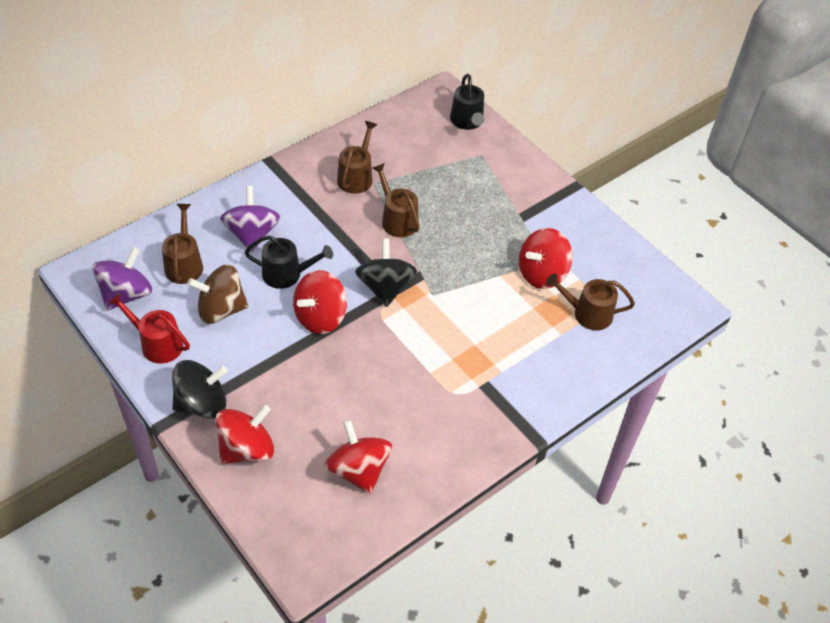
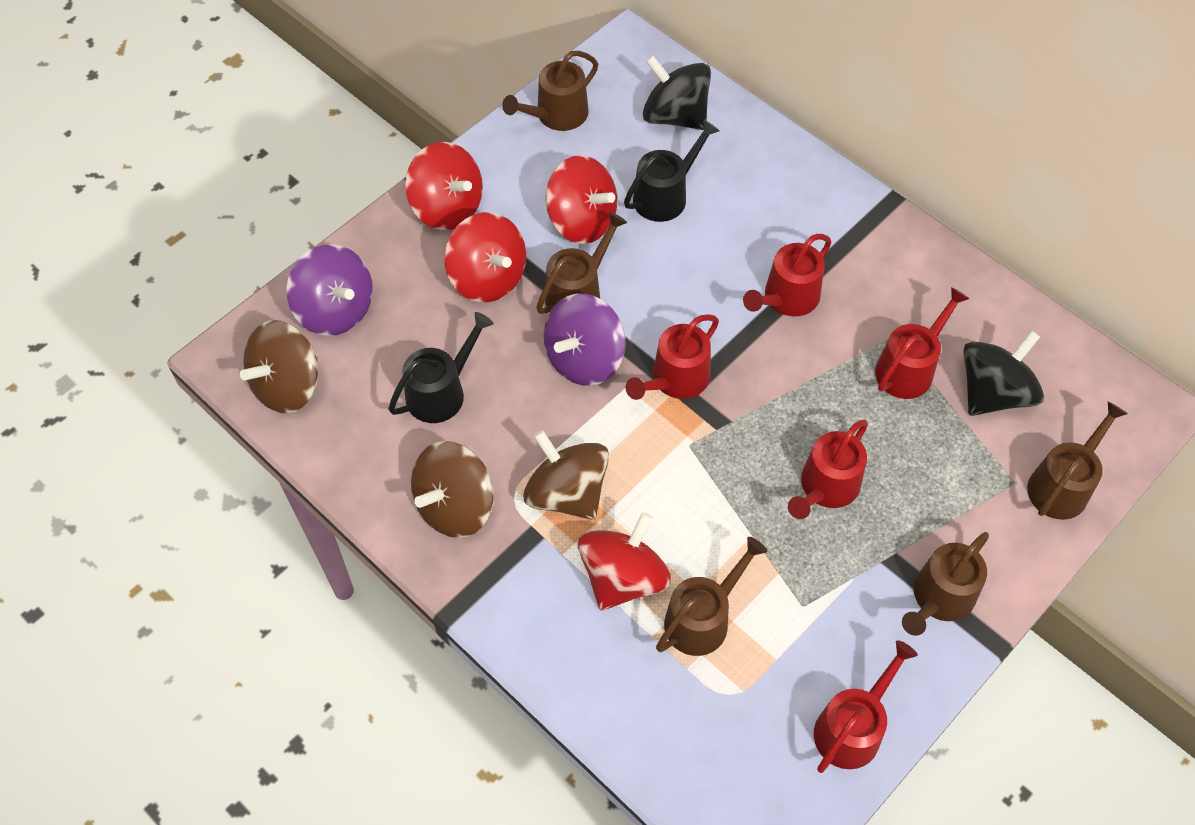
brown spinning top: [187,264,249,324] = 1 -> [240,320,318,413] [411,441,494,538] [523,430,609,520] = 3
brown watering can: [162,204,203,284] [337,121,377,194] [373,163,420,237] [546,273,635,330] = 4 -> [502,51,598,131] [536,212,627,314] [656,537,767,656] [902,532,989,636] [1027,401,1128,520] = 5
red watering can: [108,293,190,364] = 1 -> [626,314,719,400] [743,234,832,316] [788,419,868,519] [814,640,918,773] [875,287,969,399] = 5

